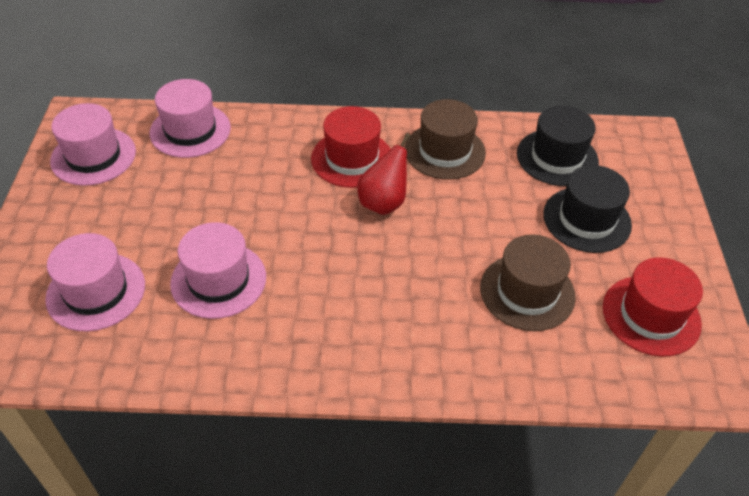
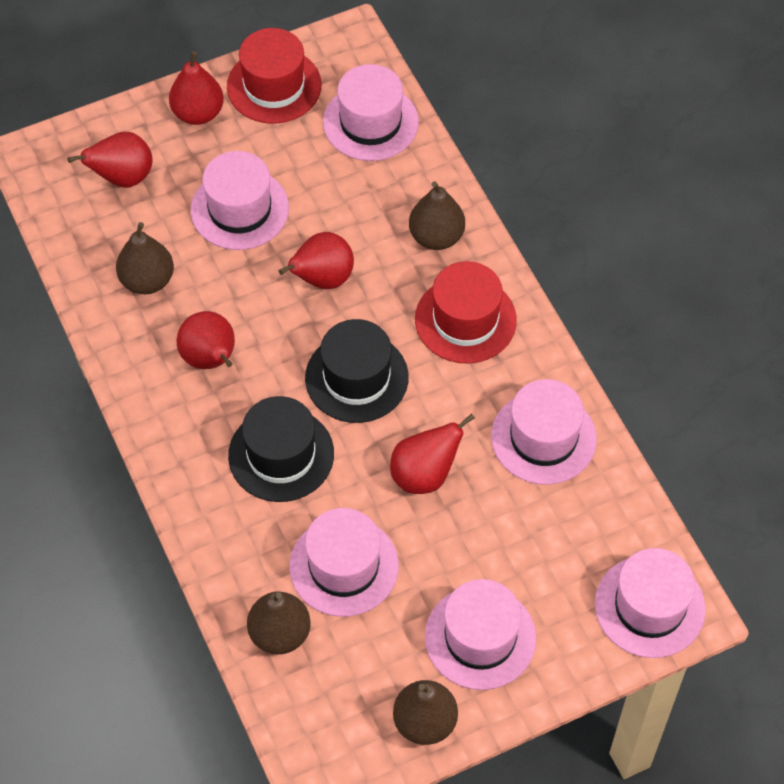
brown hat: [405,99,486,180] [480,234,576,331] = 2 -> none = 0
brown pear: none = 0 -> [116,222,174,294] [247,591,311,654] [393,680,458,745] [409,181,465,250] = 4
pink hat: [45,233,145,331] [50,103,136,186] [150,79,231,158] [170,222,266,319] = 4 -> [191,151,289,250] [289,508,399,617] [323,64,419,161] [425,579,536,690] [491,379,597,485] [595,548,706,658] = 6
red pear: [357,133,411,215] = 1 -> [67,132,153,188] [169,51,224,125] [177,311,235,369] [279,232,354,289] [390,413,475,494] = 5

